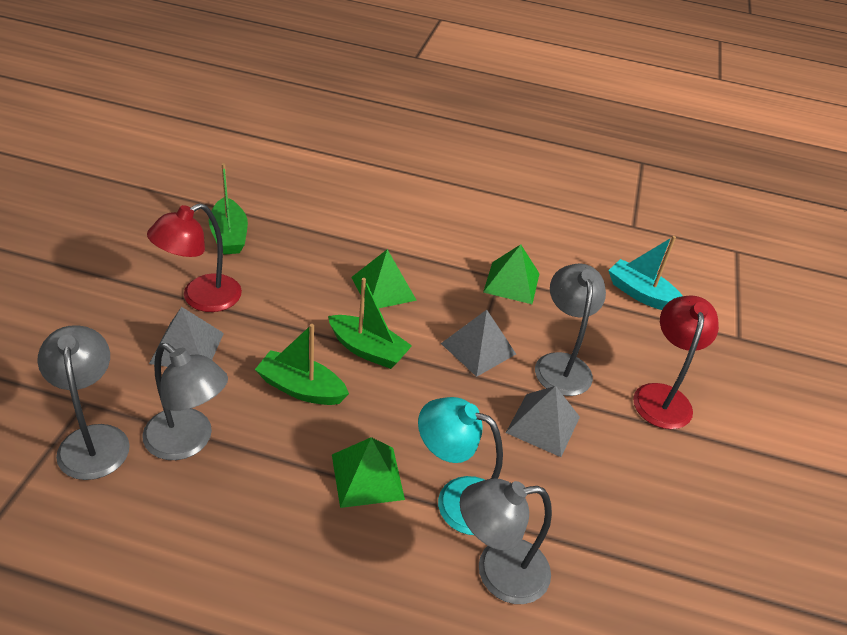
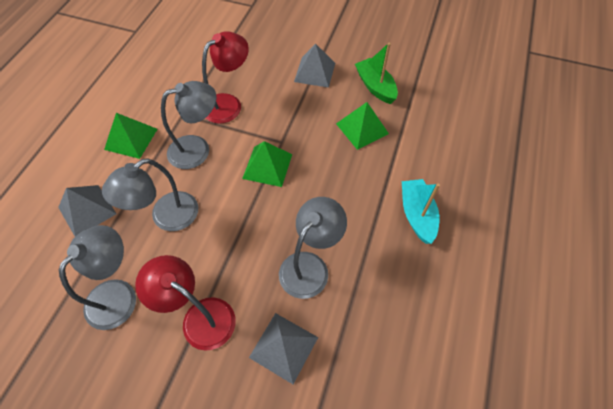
green boat: [209,163,248,255] [255,324,349,405] [328,278,412,369] = 3 -> [355,43,398,104] = 1
turquoise lamp: [418,397,503,535] = 1 -> none = 0

